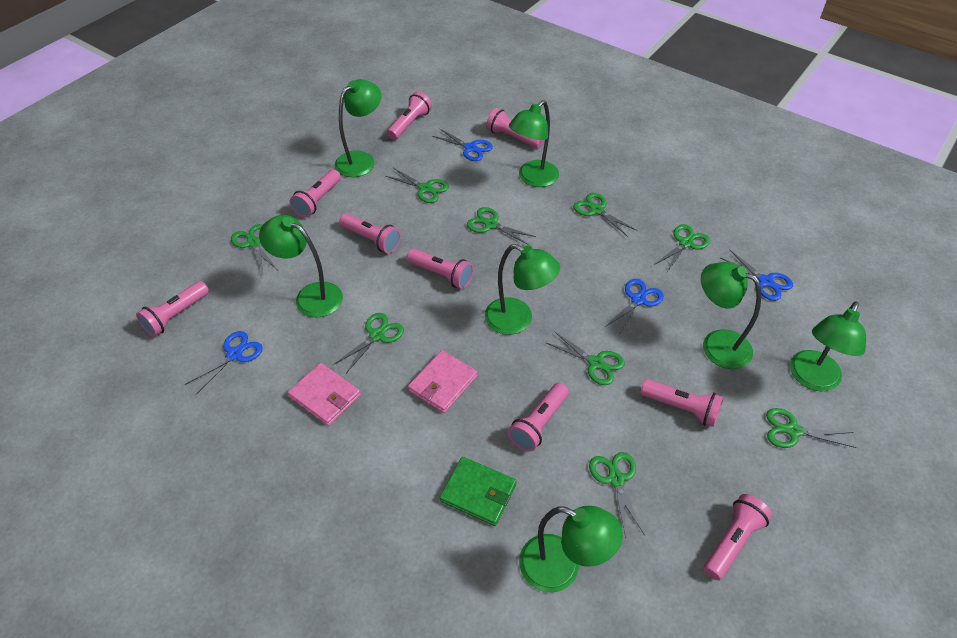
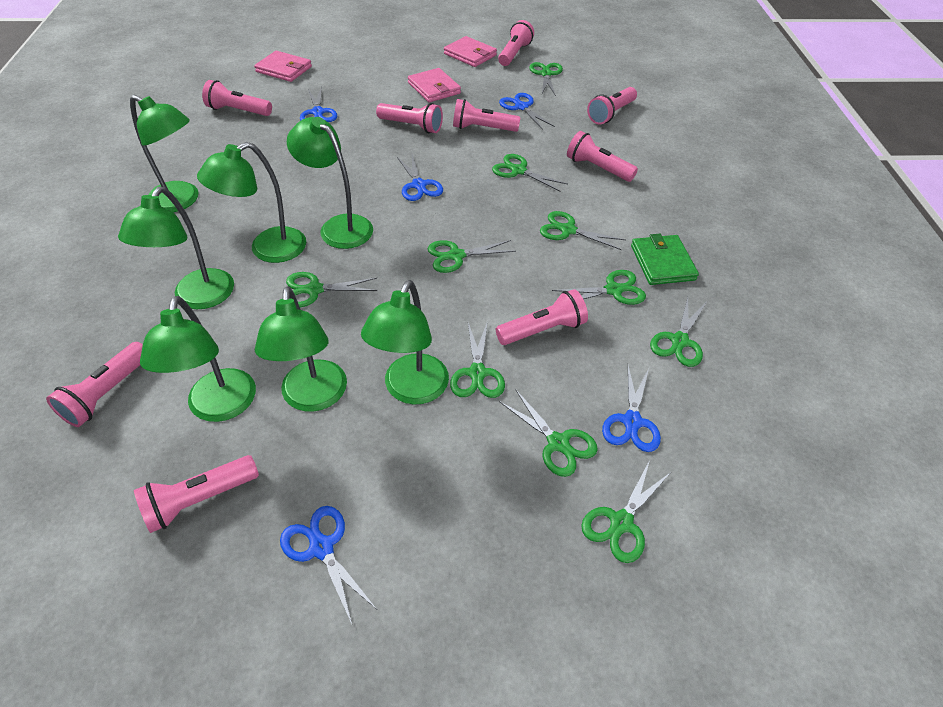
blue scissors: [185,331,263,394] [432,128,493,161] [605,279,664,335] [720,250,793,301] = 4 -> [280,506,376,624] [300,86,337,122] [397,155,443,201] [499,93,555,130] [602,365,661,452] = 5
green scissors: [231,224,277,274] [333,313,404,373] [386,168,449,203] [467,207,536,245] [545,331,625,385] [573,193,636,237] [589,452,645,538] [654,224,710,272] [766,408,856,448] = 9 -> [286,272,378,307] [428,240,516,273] [450,321,505,398] [492,154,568,192] [499,389,598,477] [529,62,563,96] [540,211,626,250] [552,270,646,305] [581,460,671,563] [650,297,707,367] = 10
pink wallet: [288,363,361,426] [408,350,477,413] = 2 -> [254,51,312,82] [408,68,461,102] [444,36,497,67] = 3

